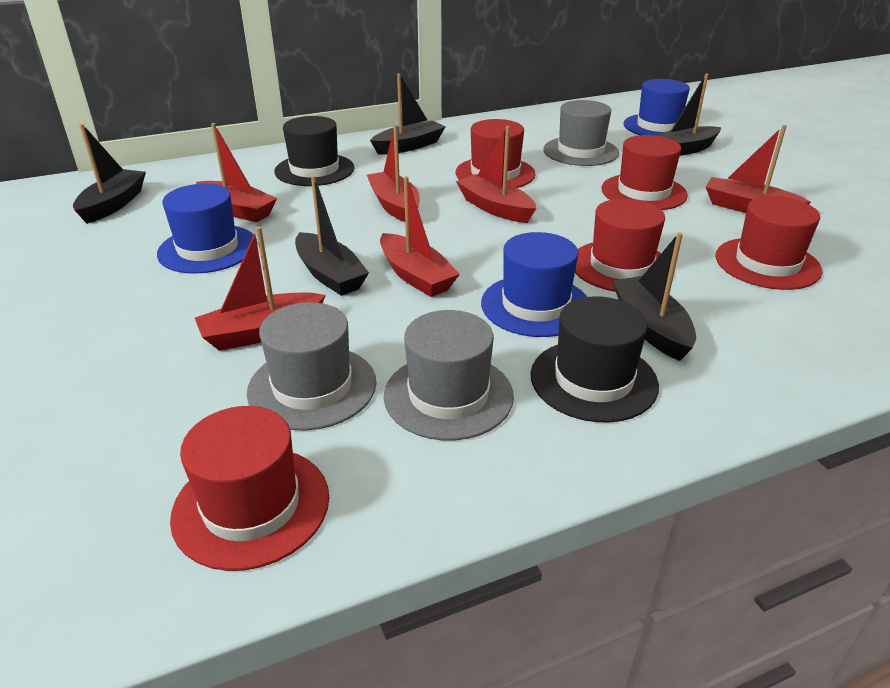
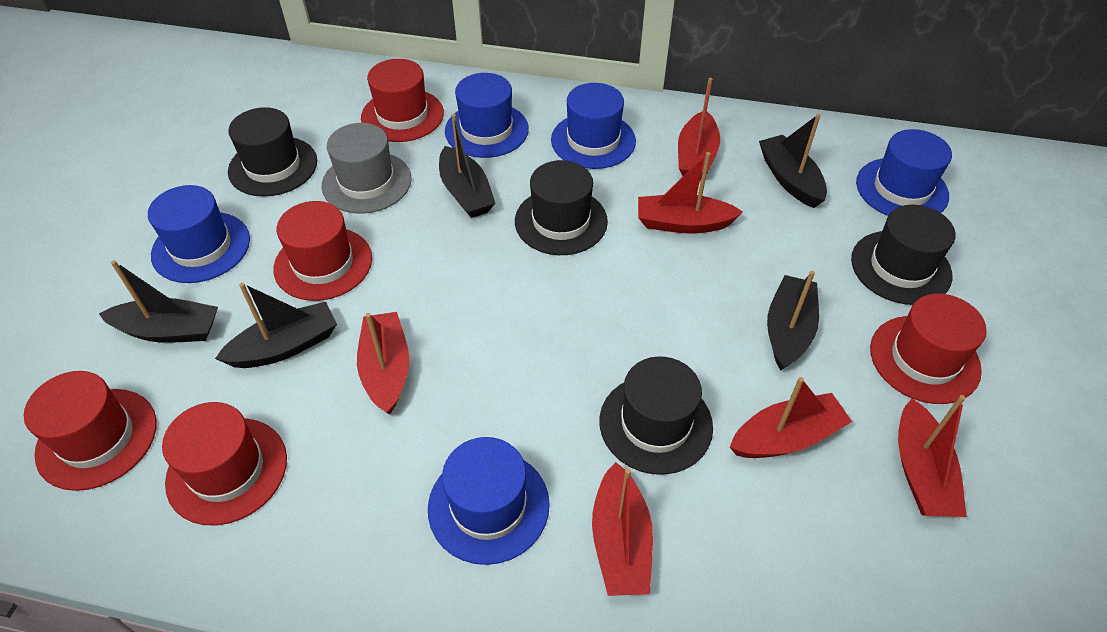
black hat: [274,116,354,186] [531,296,659,423] = 2 -> [228,107,317,197] [515,160,608,255] [600,356,713,475] [851,205,956,305] = 4
blue hat: [157,184,257,274] [481,232,587,337] [623,79,690,135] = 3 -> [148,185,250,283] [428,437,550,565] [445,73,529,158] [551,83,636,169] [856,129,952,216] = 5
grey hat: [247,302,377,431] [384,310,514,440] [543,100,619,166] = 3 -> [322,123,412,214] = 1

